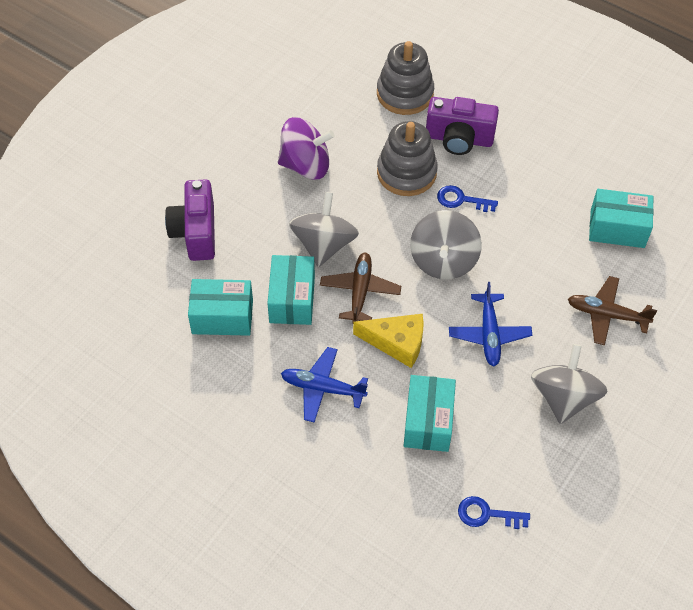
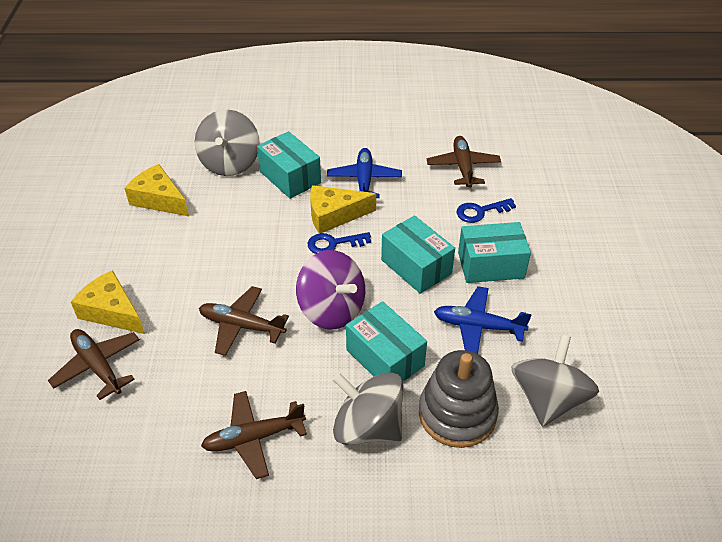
brown plane: [320,253,401,322] [568,276,657,345] = 2 -> [48,329,140,400] [199,286,289,356] [201,391,307,479] [427,136,501,188] = 4
grey stacking toy: [377,41,434,115] [377,121,438,196] = 2 -> [419,350,499,448] = 1
purple camera: [165,179,215,261] [426,97,499,155] = 2 -> none = 0
yellow cheese: [353,314,424,368] = 1 -> [71,270,145,334] [124,164,189,216] [310,185,376,234] = 3

